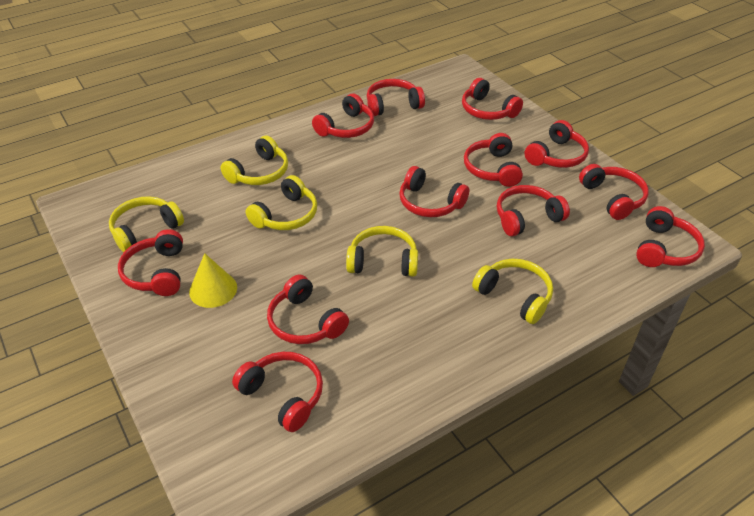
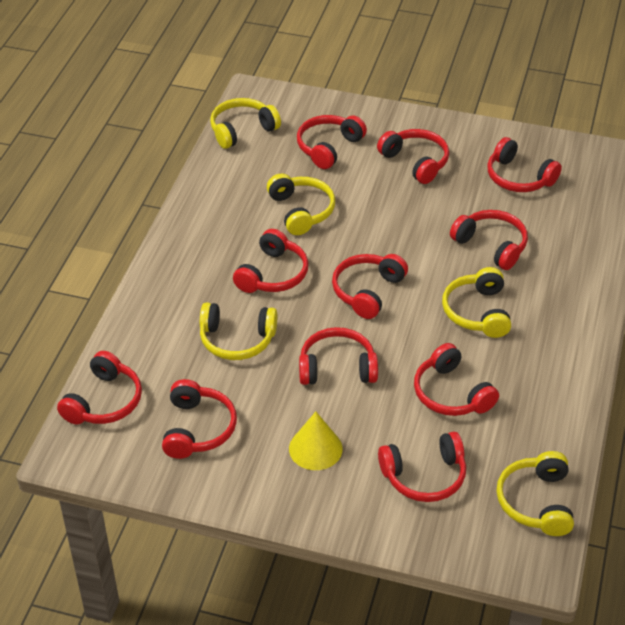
red headphones: [118,229,183,296] [232,352,323,432] [267,275,349,344] [312,94,374,138] [367,79,425,116] [399,166,469,217] [462,78,523,120] [464,133,523,187] [497,185,570,236] [525,120,589,168] [579,164,649,220] [636,206,705,267] = 12 -> [57,351,142,425] [162,379,237,459] [233,229,308,293] [297,115,367,169] [299,327,378,385] [332,254,408,319] [377,129,449,184] [378,432,466,502] [414,343,499,416] [450,210,528,270] [487,137,562,192] = 11

